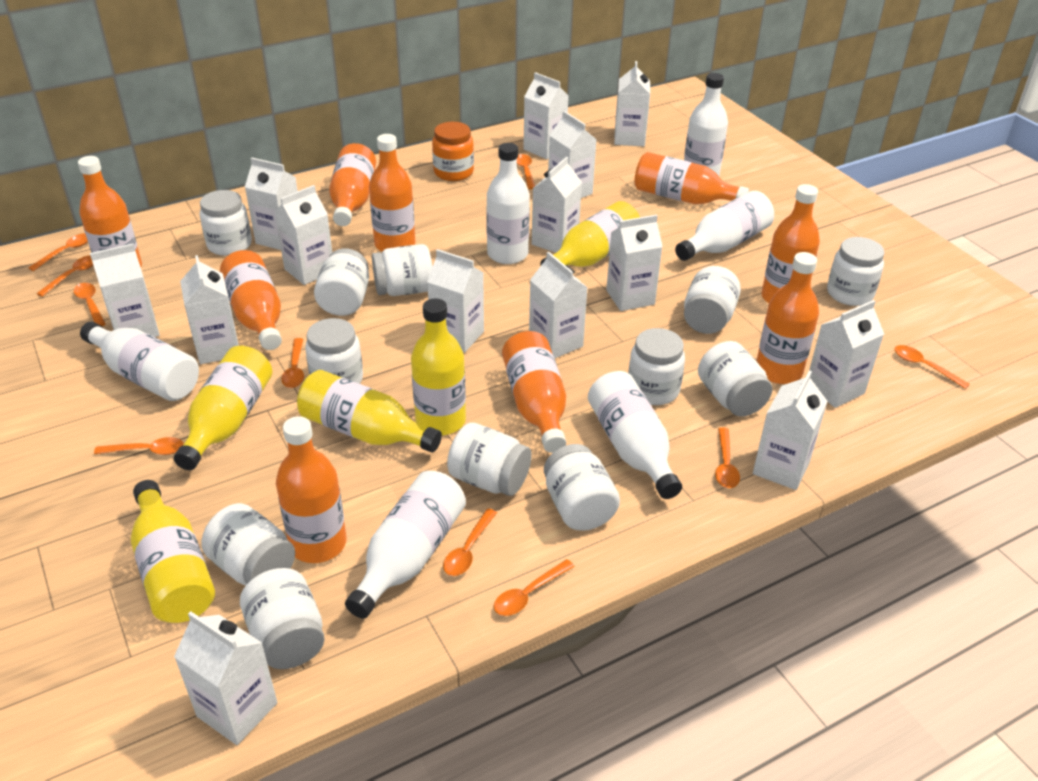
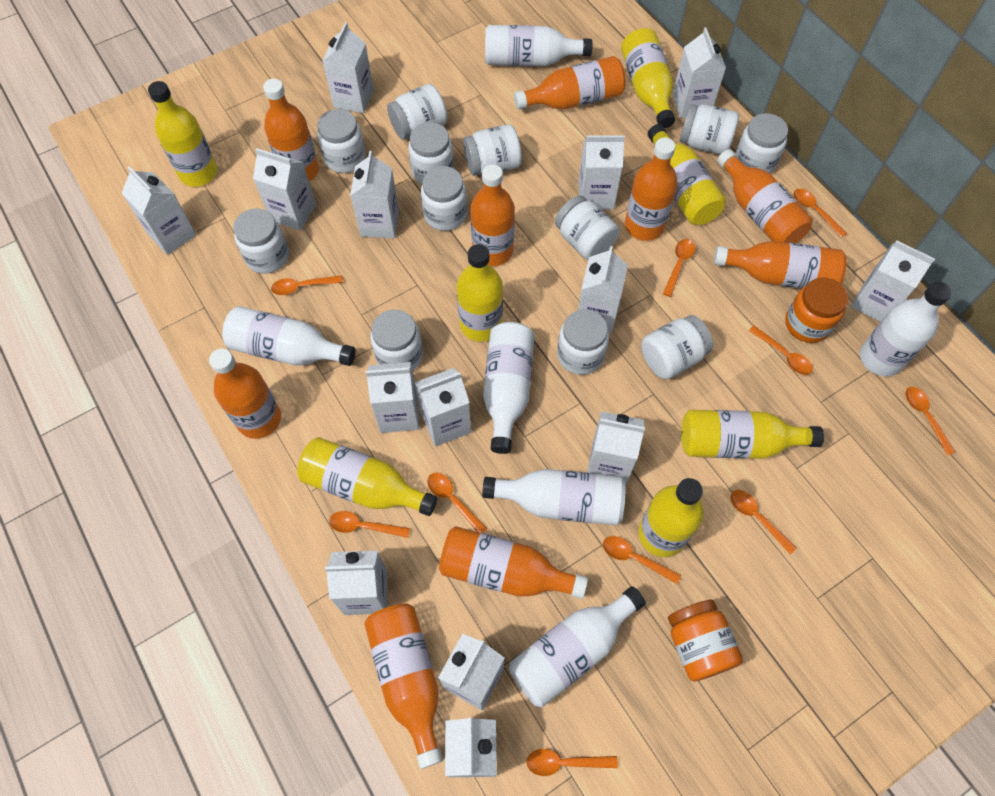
orange jar: [432,122,474,181] = 1 -> [668,600,743,682] [785,277,848,343] = 2
yellow bottle: [131,480,215,623] [174,346,272,470] [297,370,442,452] [411,298,466,435] [540,201,640,267] = 5 -> [148,81,217,187] [297,437,437,516] [457,244,503,342] [621,28,675,128] [638,478,704,557] [648,124,726,225] [681,410,824,459] = 7

